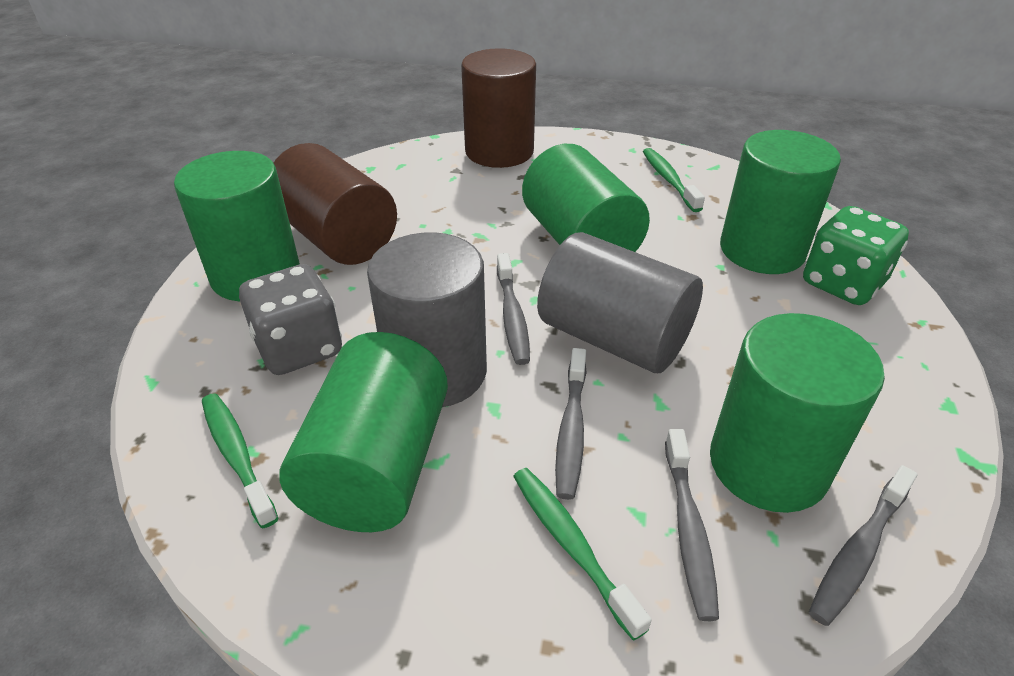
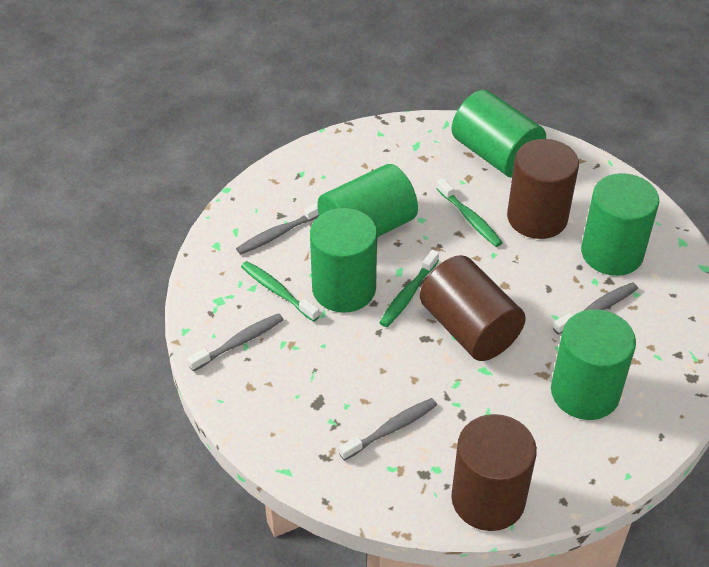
brown cylinder: [274,143,397,265] [461,48,536,168] = 2 -> [420,255,526,361] [451,414,537,531] [507,139,579,239] = 3
green dice: [803,206,909,305] = 1 -> none = 0
grey cylinder: [367,232,487,407] [537,232,703,373] = 2 -> none = 0
grey dice: [239,264,342,375] = 1 -> none = 0

